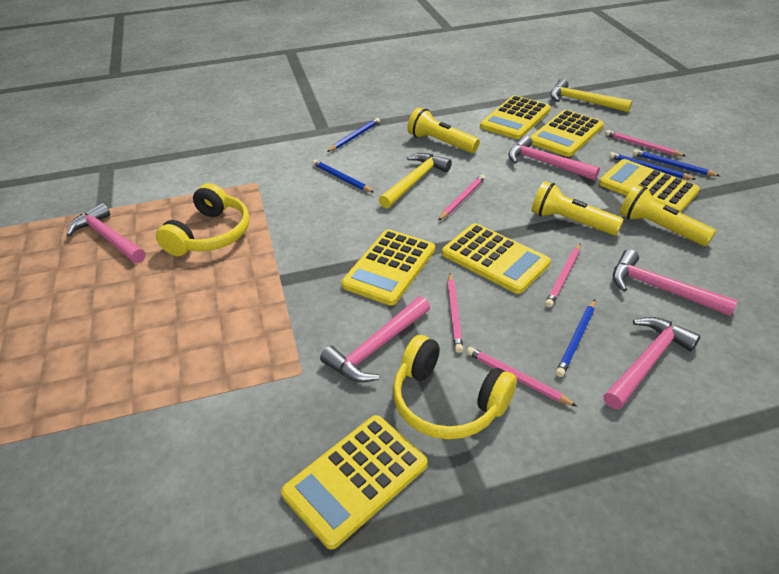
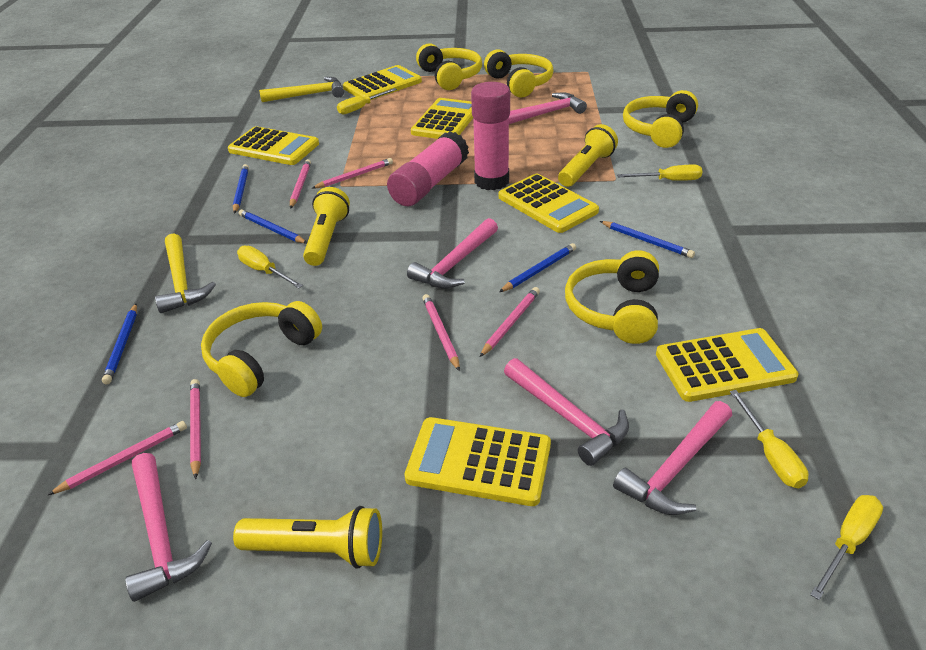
pink glue stick: none = 0 -> [387,131,469,206] [471,82,510,190] = 2
pink pencil: [438,174,486,221] [447,273,463,353] [467,347,578,407] [545,243,580,308] [605,130,686,156] = 5 -> [48,421,187,495] [190,379,201,479] [290,159,311,209] [312,158,393,188] [422,294,460,371] [480,287,540,357] = 6
yellow headphones: [156,183,250,256] [393,335,517,439] = 2 -> [201,301,322,397] [416,43,482,90] [484,49,554,98] [565,250,659,344] [623,90,698,148] = 5
yellow screwdriver: none = 0 -> [237,245,303,289] [337,88,397,114] [617,165,702,181] [730,390,809,488] [810,495,883,600] = 5

